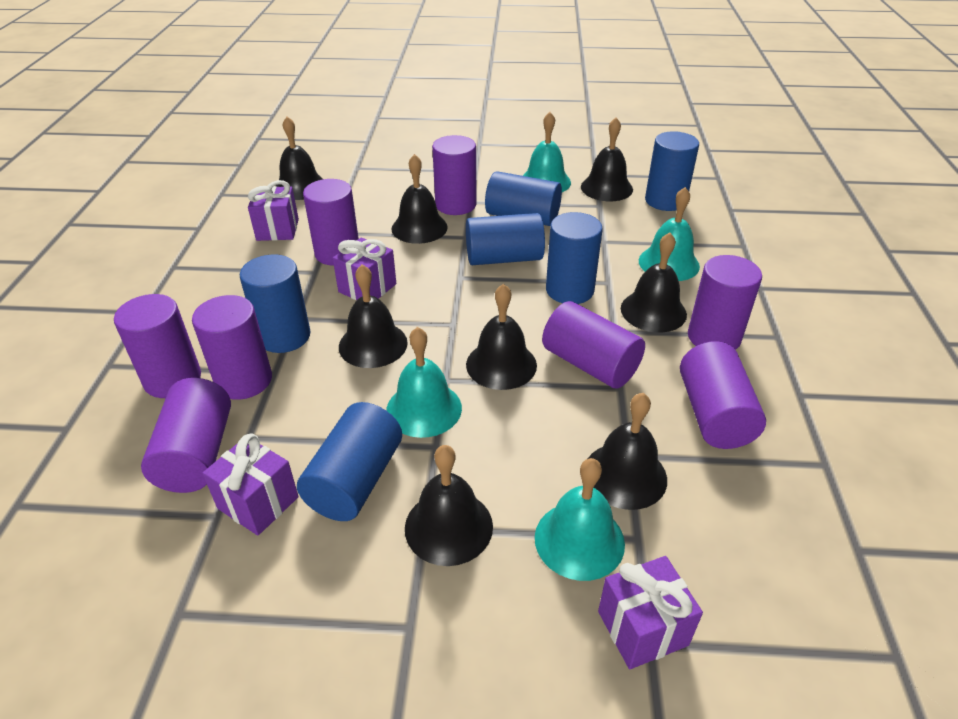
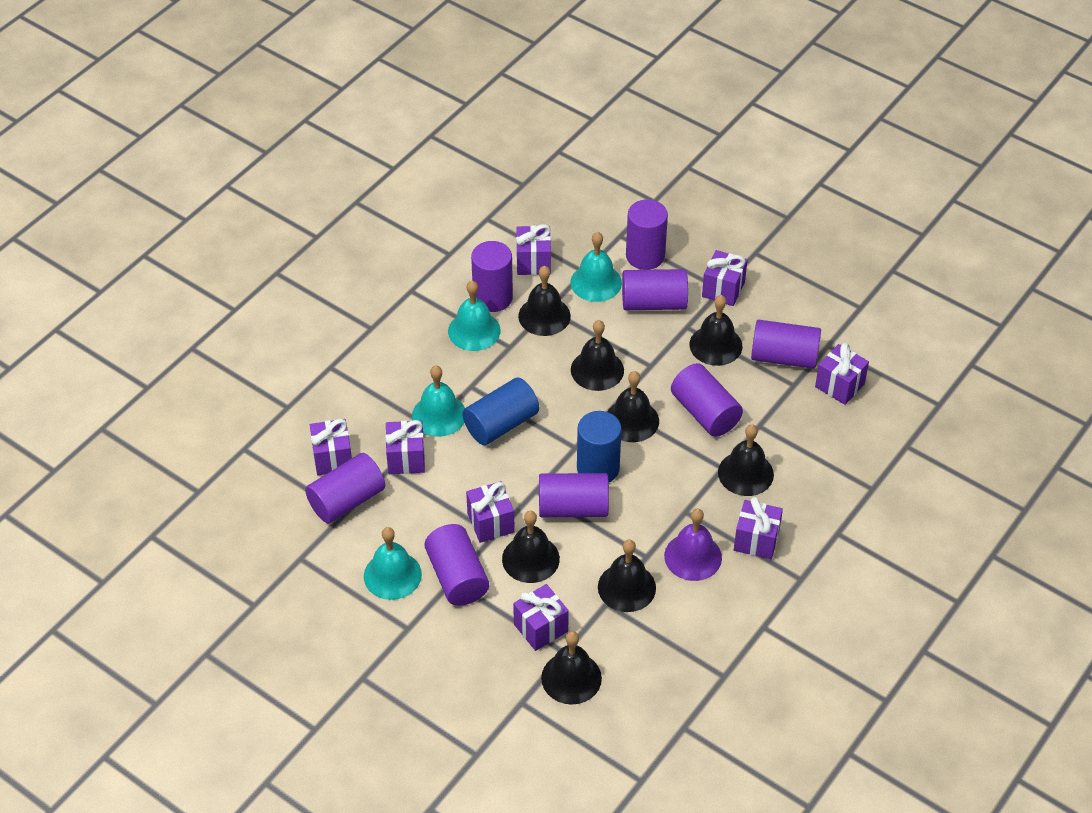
blue cylinder: [240,254,311,353] [297,402,402,521] [466,213,545,265] [485,171,562,226] [546,212,603,304] [645,131,699,211] = 6 -> [462,377,539,445] [577,411,622,482] = 2
purple bell: none = 0 -> [664,509,722,581] = 1
purple gift: [202,433,299,536] [248,180,299,241] [333,237,396,300] [598,556,703,669] = 4 -> [310,419,352,475] [385,420,425,474] [466,481,515,543] [513,584,569,651] [516,224,551,275] [702,250,747,306] [734,497,783,559] [815,343,869,405] = 8

